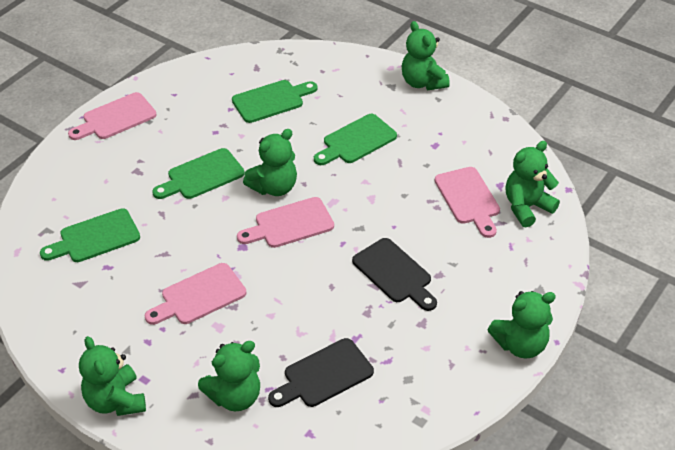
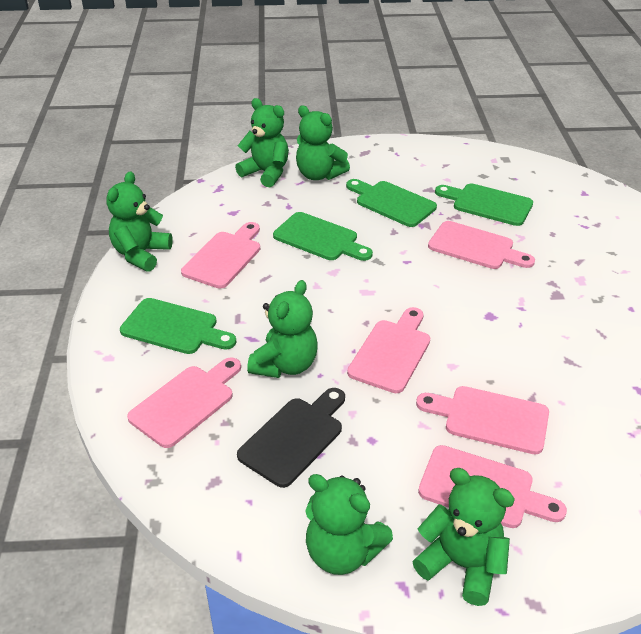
black cutting board: [268,338,374,407] [352,238,437,311] = 2 -> [237,388,345,488] = 1
pink cutting board: [68,92,157,140] [145,263,246,325] [237,197,334,248] [435,167,500,238] = 4 -> [127,357,241,448] [181,222,260,289] [347,307,430,393] [416,386,549,454] [418,445,567,528] [428,221,535,269] = 6

